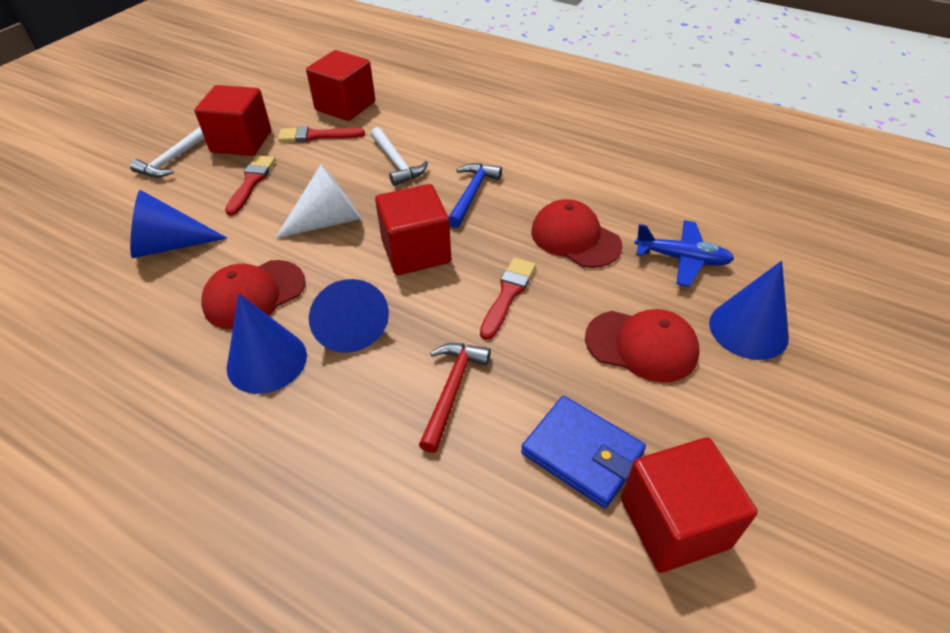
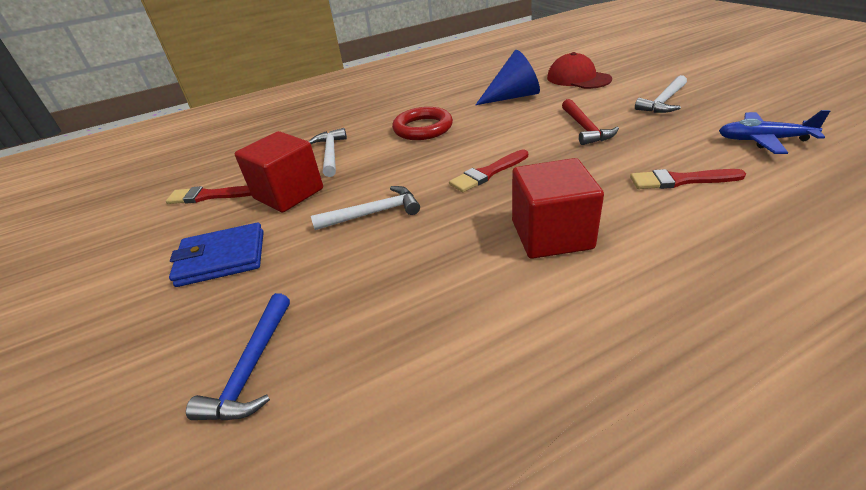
blue cone: [130,190,227,258] [227,294,307,394] [309,279,389,353] [709,261,789,360] = 4 -> [476,50,540,105] = 1
red cap: [201,260,305,329] [531,199,622,268] [585,309,700,383] = 3 -> [547,52,612,89] = 1
red cube: [194,85,271,156] [306,50,375,121] [375,184,451,275] [621,437,757,573] = 4 -> [235,131,323,212] [512,158,604,259] = 2
red ring: none = 0 -> [392,107,453,140] = 1
white cone: [275,164,361,239] = 1 -> none = 0
white hammer: [130,127,205,178] [371,127,428,186] = 2 -> [309,128,347,177] [311,186,420,230] [635,75,687,113] = 3

